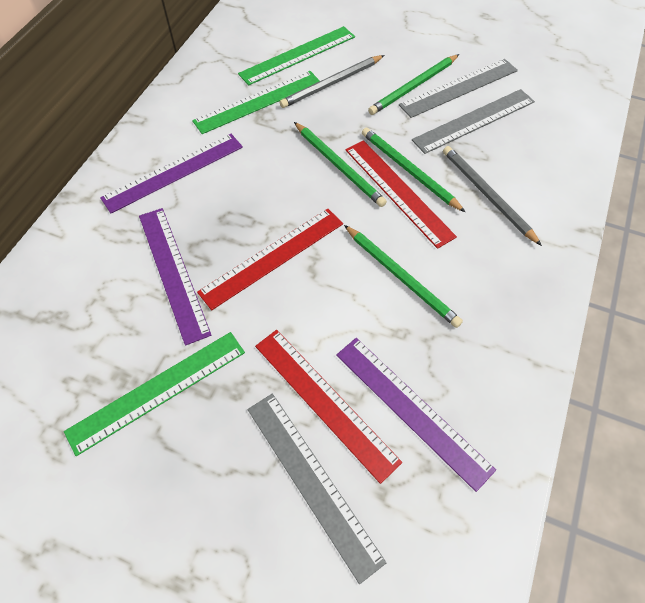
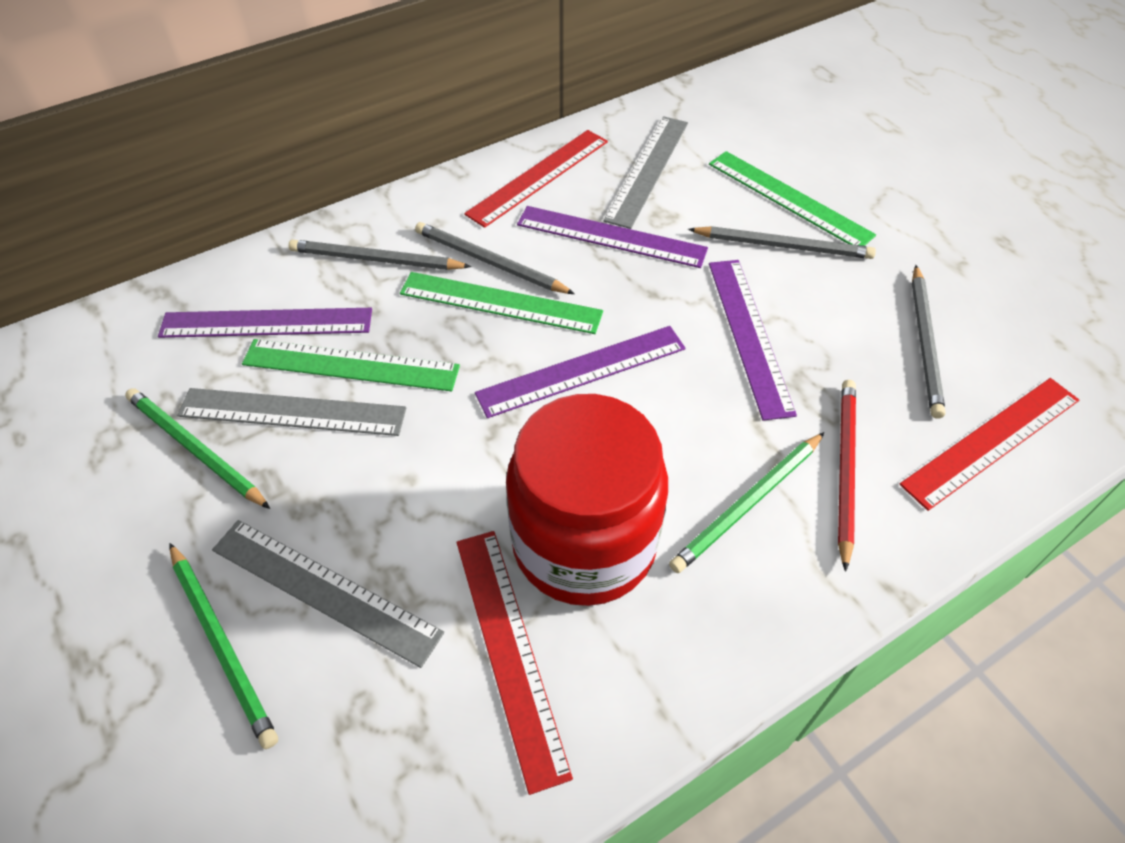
green pencil: [294,122,387,207] [344,225,463,328] [362,128,465,212] [368,54,459,115] = 4 -> [125,388,270,509] [169,543,278,749] [669,432,825,573] = 3
grey pencil: [279,55,384,108] [443,146,542,246] = 2 -> [289,239,471,270] [415,222,575,294] [688,226,876,259] [912,265,946,419] = 4
purple ruler: [100,134,243,213] [139,208,212,346] [336,338,496,492] = 3 -> [158,308,372,338] [475,326,686,418] [517,206,708,268] [709,260,797,421] = 4
red jar: none = 0 -> [506,394,668,606] = 1
red pencil: none = 0 -> [838,380,856,572] = 1

